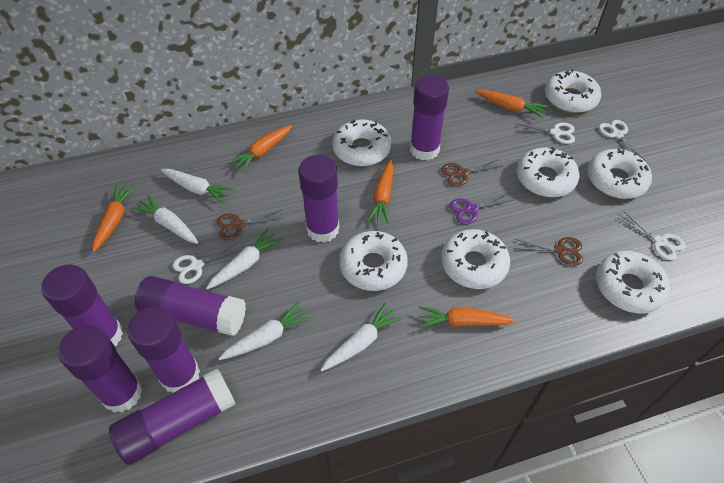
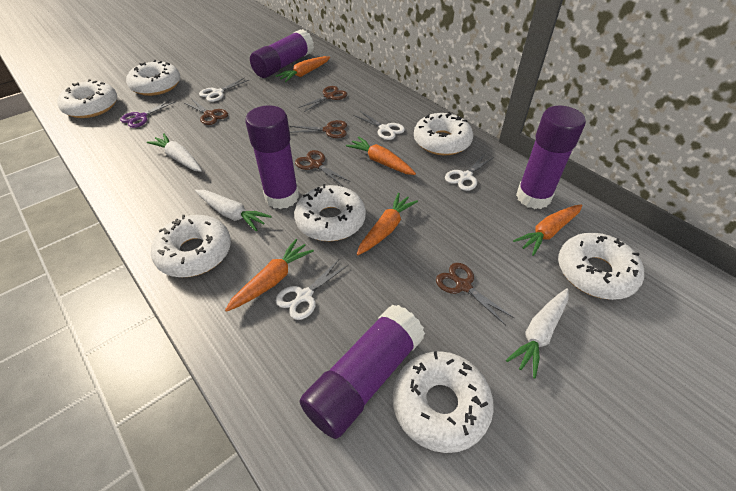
brown scissors: [216,210,284,240] [441,159,502,187] [513,237,583,266] = 3 -> [185,99,228,125] [289,120,347,138] [295,150,351,185] [298,86,347,112] [436,263,514,326] = 5
purple glue stick: [42,265,123,346] [58,325,142,413] [109,368,236,465] [127,306,200,393] [135,276,246,336] [299,155,339,243] [410,75,449,161] = 7 -> [245,105,299,209] [250,29,314,78] [299,304,425,439] [516,106,586,209] = 4
white carrot: [132,195,198,244] [161,169,234,204] [206,228,282,290] [218,302,311,360] [321,303,402,371] = 5 -> [147,133,202,172] [195,190,272,231] [506,288,569,378] = 3

